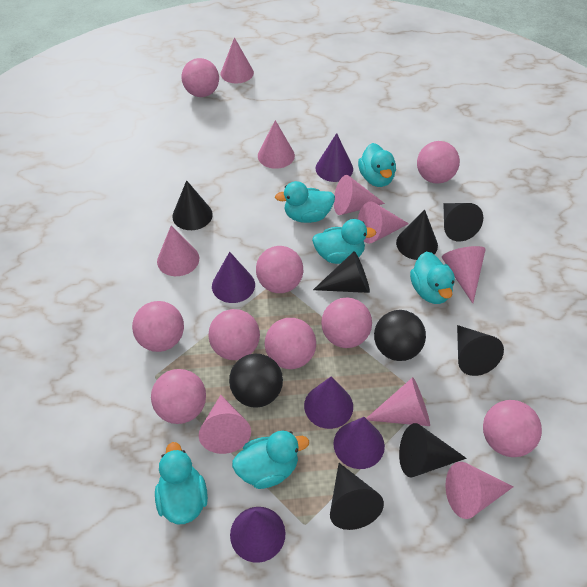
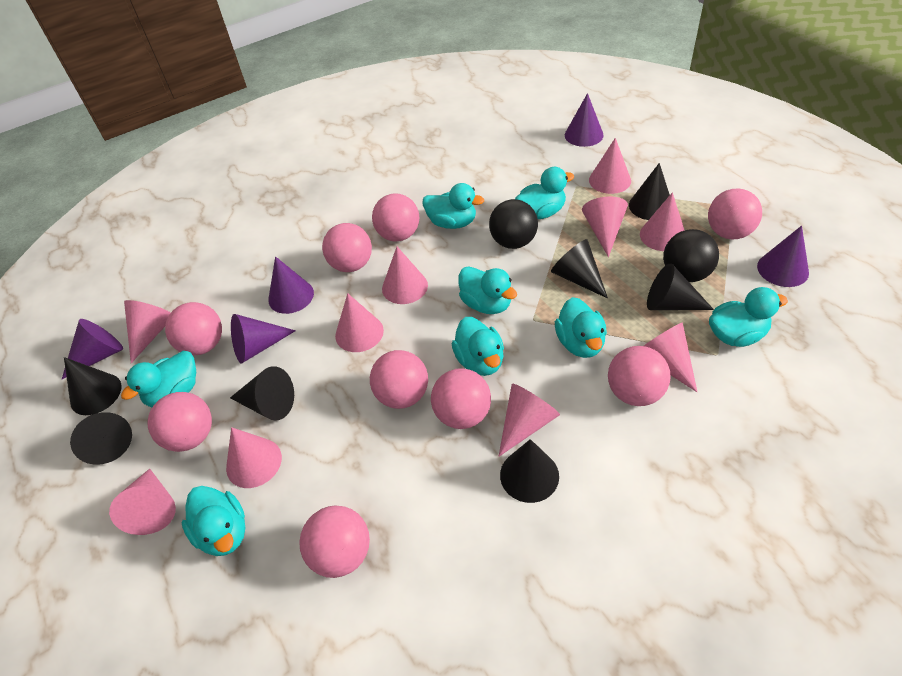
pink cone: [157,226,199,276] [199,395,251,454] [221,37,254,83] [258,120,295,169] [334,175,385,215] [358,201,409,244] [366,377,430,426] [442,246,486,303] [445,462,514,519] = 9 -> [109,469,176,535] [124,300,171,363] [226,427,282,488] [335,293,384,352] [382,247,428,304] [499,384,560,456] [582,196,628,257] [589,138,631,194] [640,192,685,251] [644,323,697,392] = 10
turquoise duck: [155,442,208,525] [232,431,309,489] [275,181,335,223] [312,219,376,264] [358,143,396,187] [410,252,455,304] = 6 -> [121,351,196,408] [182,486,245,556] [423,183,484,229] [452,317,504,376] [458,266,517,314] [515,167,574,219] [555,297,607,358] [709,287,788,347] = 8

